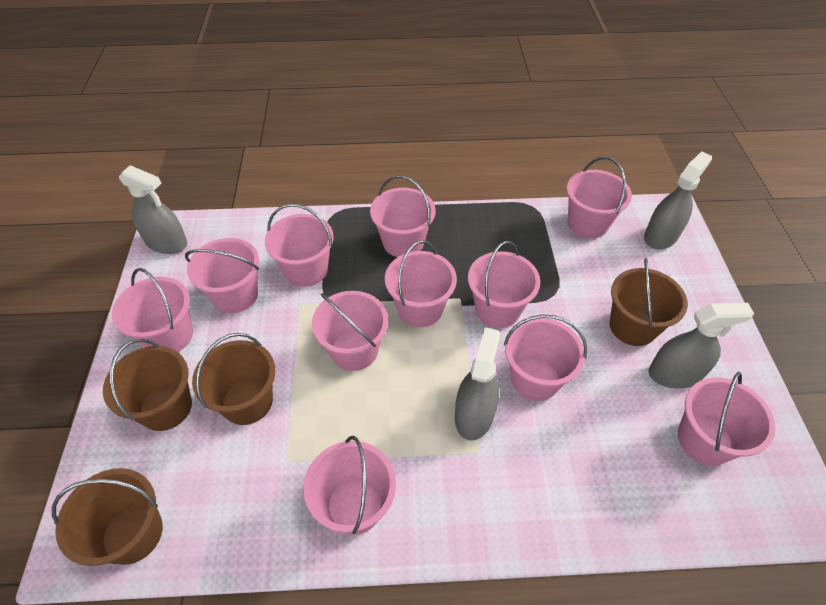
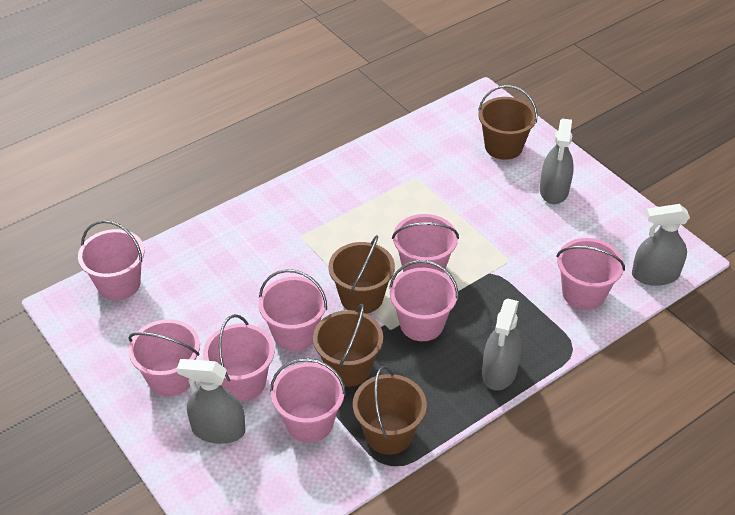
pink bucket: [112,268,193,352] [185,238,259,313] [265,204,334,287] [304,436,396,535] [312,291,388,371] [370,175,436,257] [385,240,457,327] [468,241,540,328] [504,315,587,401] [567,157,632,238] [678,372,776,466] = 11 -> [78,220,144,300] [128,319,200,396] [203,314,274,401] [259,269,327,351] [270,358,346,443] [389,260,458,341] [392,214,459,273] [556,238,625,310] = 8

